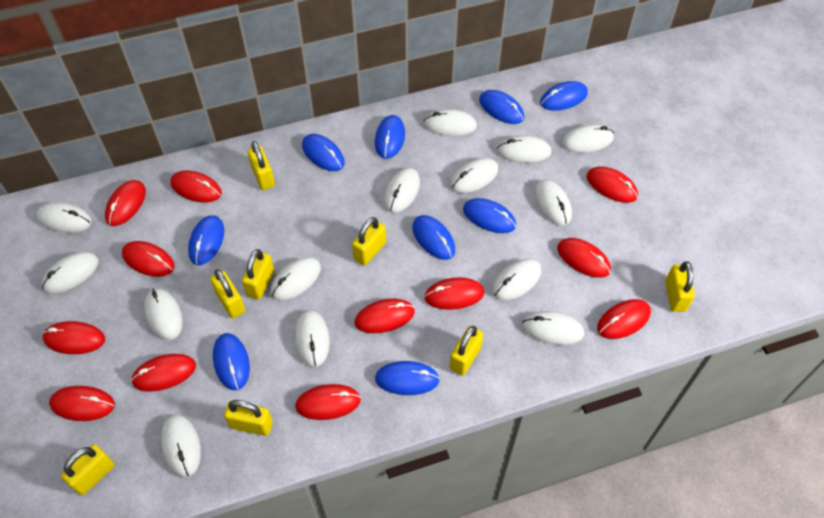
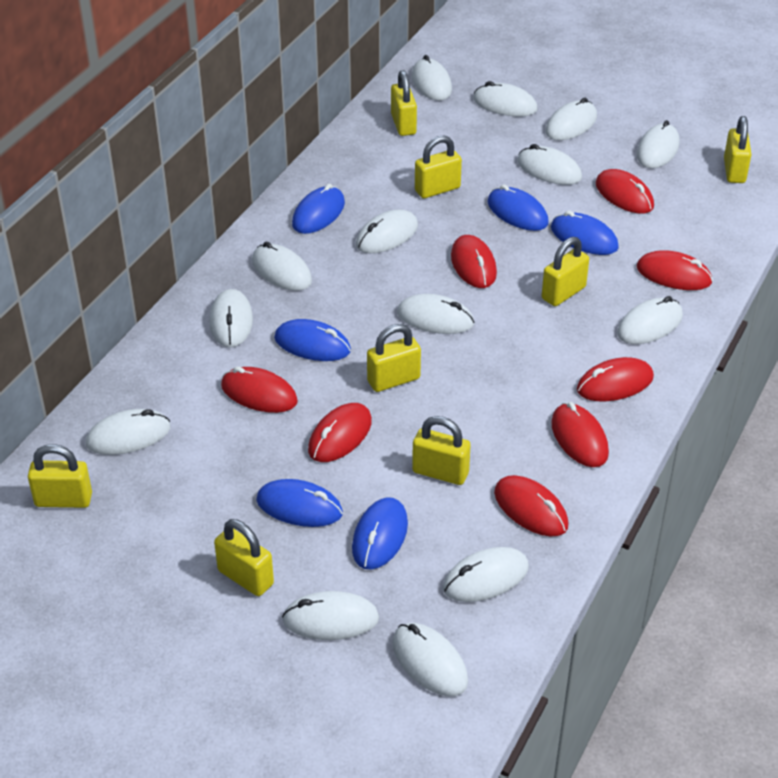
blue mouse: [188,215,224,265] [213,333,250,390] [302,134,345,171] [375,115,405,159] [375,361,440,395] [413,215,455,260] [463,198,516,233] [479,90,524,124] [540,81,588,111] = 9 -> [256,479,343,527] [274,319,351,361] [292,184,345,234] [352,497,408,570] [488,184,549,231] [551,210,619,255] = 6
red mouse: [42,321,105,354] [49,386,115,421] [105,180,146,226] [122,241,174,277] [131,354,196,392] [170,171,222,203] [295,384,361,420] [355,298,415,333] [424,277,484,310] [557,238,611,278] [587,166,638,203] [597,299,651,339] = 12 -> [221,366,298,413] [308,403,372,462] [451,235,497,288] [494,475,569,537] [551,402,609,467] [577,357,654,401] [596,169,654,214] [637,250,713,290] = 8

